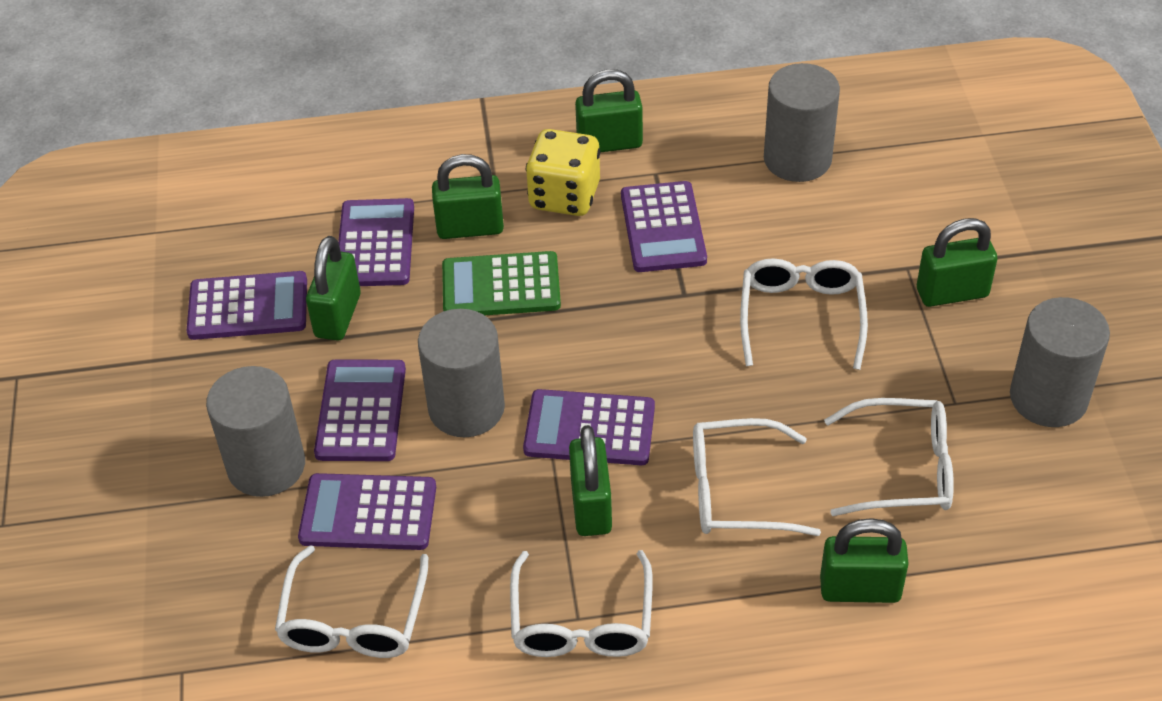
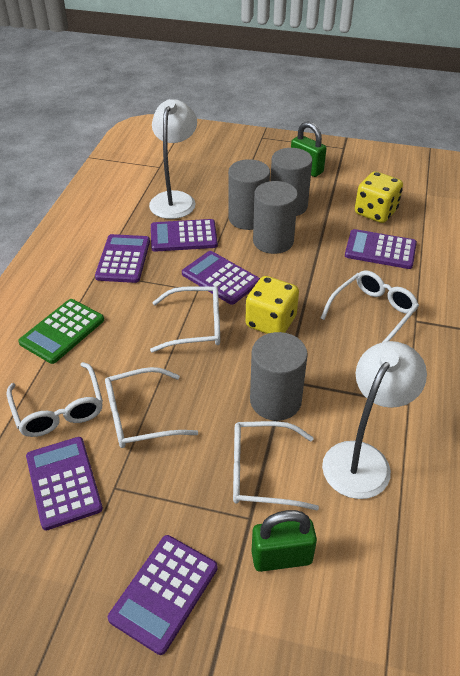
green padlock: [306,236,361,341] [432,154,504,239] [569,425,612,536] [575,69,643,152] [820,518,909,603] [917,218,997,307] = 6 -> [252,510,317,572] [291,121,327,177] = 2
white lamp: none = 0 -> [149,99,197,219] [322,341,427,499] = 2
yellow dice: [526,129,600,216] = 1 -> [245,276,299,334] [355,171,403,223] = 2

